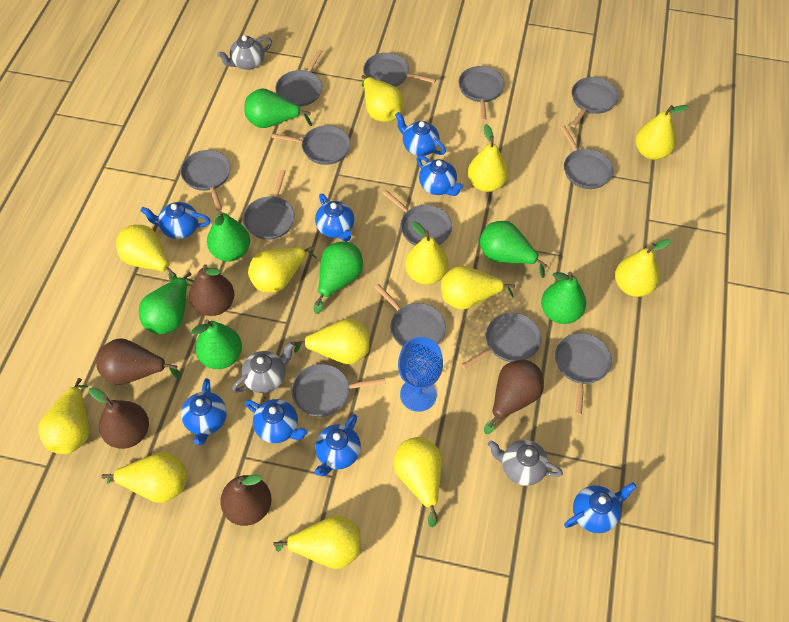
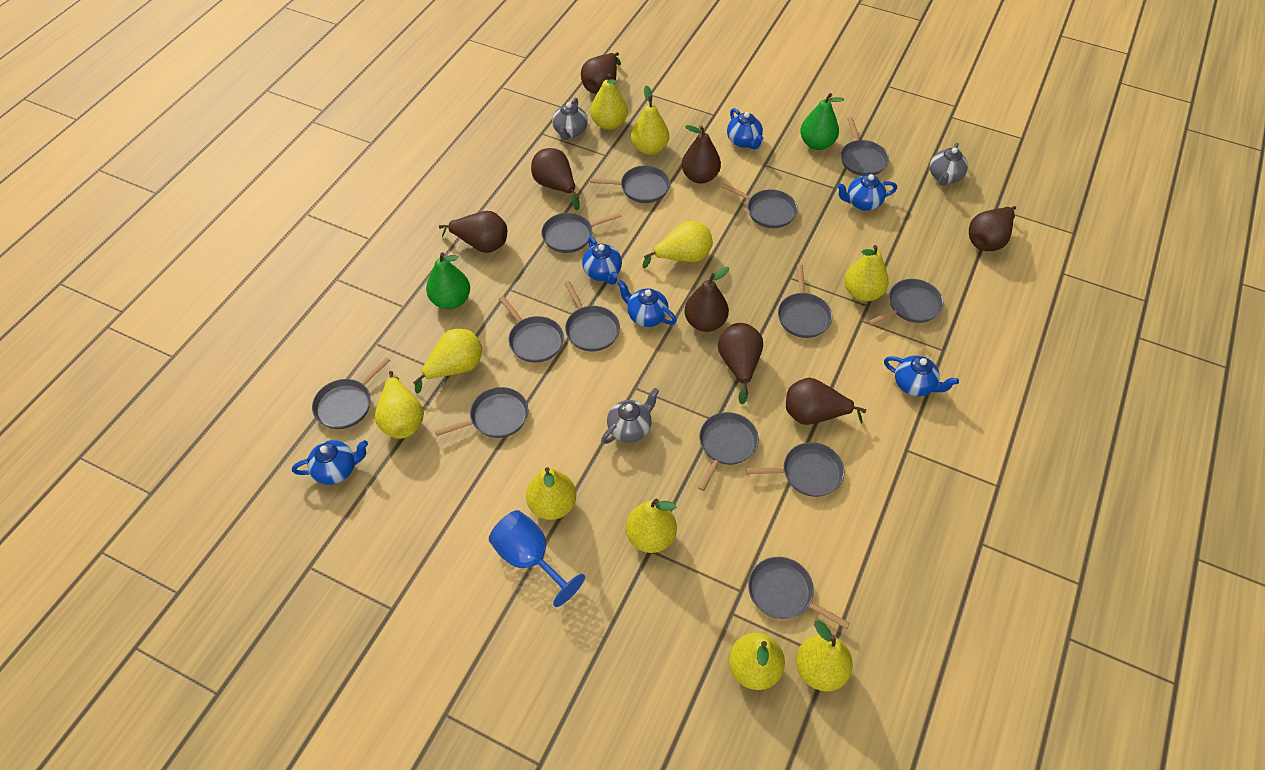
blue teapot: [140,202,210,239] [181,378,227,445] [245,399,308,443] [314,414,361,476] [315,194,354,242] [395,112,446,156] [416,155,463,196] [564,482,636,533] = 8 -> [292,440,368,485] [582,236,622,285] [617,280,677,327] [727,108,763,149] [837,174,897,210] [884,355,959,396] = 6
brown pear: [89,387,149,449] [96,338,181,385] [189,264,234,316] [220,474,271,526] [484,360,544,434] = 5 -> [439,211,507,253] [531,148,580,211] [581,52,621,94] [682,125,721,184] [685,267,729,332] [718,323,763,404] [786,378,866,425] [969,206,1016,251] = 8
green pear: [139,272,193,335] [192,319,242,369] [207,210,250,262] [244,88,312,128] [314,241,363,314] [480,221,548,278] [541,272,586,324] = 7 -> [426,252,470,309] [800,93,844,150] = 2
yellow pear: [38,378,90,454] [102,452,186,503] [116,225,177,282] [248,246,317,293] [273,515,360,569] [293,319,369,364] [362,75,403,122] [393,437,442,527] [405,221,448,285] [441,266,515,310] [468,124,508,192] [615,239,671,297] [636,105,689,160] = 13 -> [375,371,424,439] [413,329,482,393] [526,467,576,520] [590,74,628,130] [626,499,677,553] [631,85,669,155] [643,220,713,268] [729,633,785,690] [796,620,853,691] [845,245,889,302] = 10

